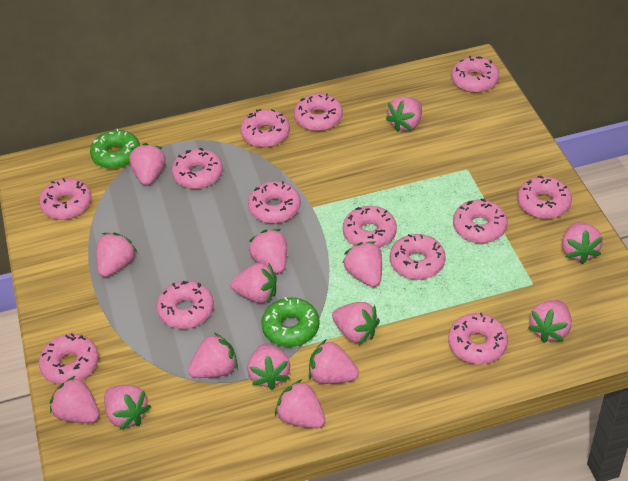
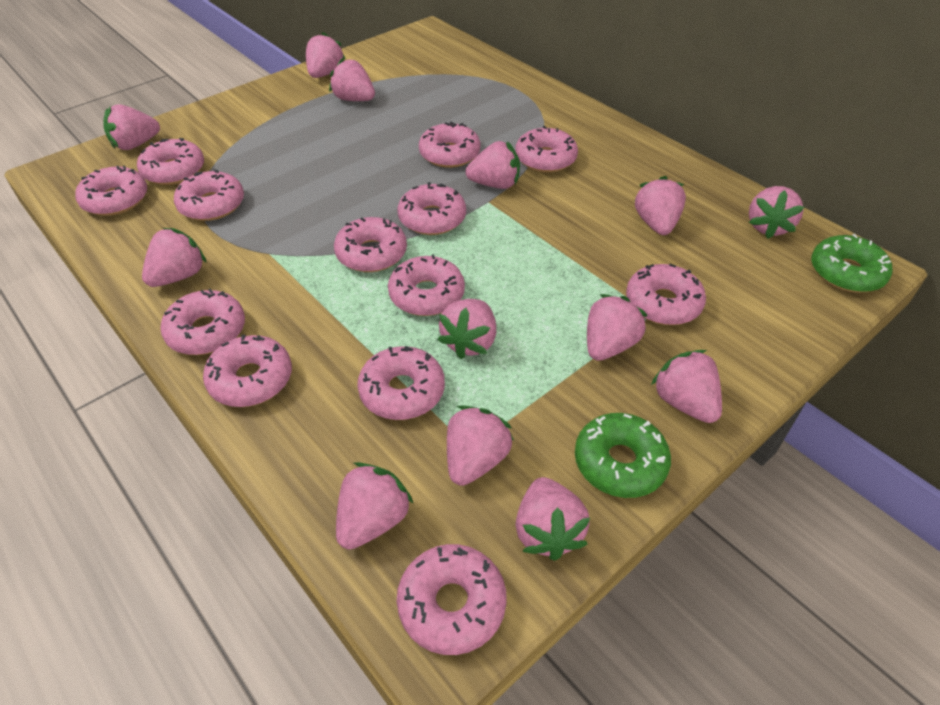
pink strawberry: [50,376,100,423] [96,233,137,277] [104,385,151,430] [129,143,166,186] [188,333,238,378] [230,263,277,303] [247,343,290,390] [249,229,287,274] [275,379,325,428] [309,339,359,384] [332,302,380,344] [343,241,382,287] [386,97,422,132] [528,300,572,343] [562,222,603,264] = 15 -> [103,104,160,150] [142,228,207,287] [306,32,346,78] [329,58,375,101] [336,462,414,549] [438,299,496,359] [447,406,514,486] [465,141,520,189] [516,477,590,561] [587,294,648,361] [634,176,686,235] [651,350,722,423] [749,186,804,239] = 13

